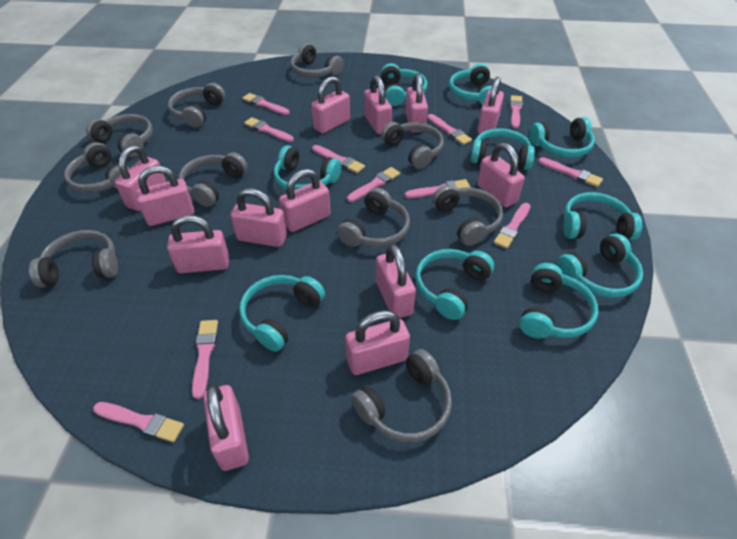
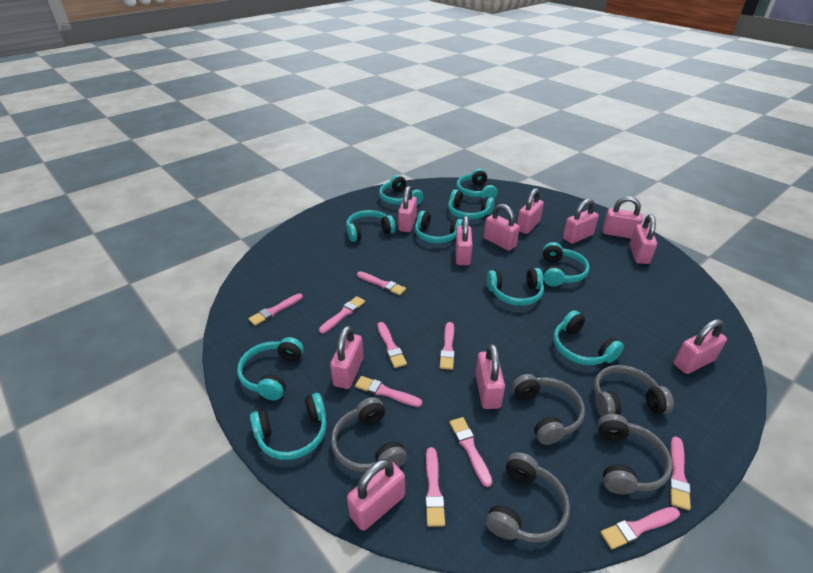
grey headphones: [29,230,118,288] [64,142,129,193] [86,114,153,157] [168,83,225,128] [179,152,248,207] [291,43,344,78] [337,188,410,247] [351,349,452,442] [381,122,444,169] [432,185,503,246] = 10 -> [331,397,407,472] [486,452,570,543] [512,374,585,445] [594,365,674,417] [598,414,672,494] = 5
pink brush: [93,402,184,442] [192,320,218,399] [243,93,289,115] [244,117,294,142] [312,145,365,173] [347,167,400,202] [405,179,471,198] [428,114,472,145] [494,203,531,249] [510,95,523,129] [538,157,603,187] = 11 -> [248,294,303,326] [319,296,365,333] [355,376,422,407] [357,271,406,295] [377,322,407,368] [425,447,445,527] [439,322,455,370] [450,417,492,487] [600,507,680,549] [669,436,691,510] = 10
pink padlock: [115,145,166,211] [136,165,195,226] [167,215,229,273] [203,384,249,471] [230,188,287,247] [279,169,331,232] [311,76,350,134] [345,310,410,375] [364,75,392,134] [376,244,416,318] [405,73,428,132] [477,77,504,134] [477,142,525,207] = 13 -> [330,326,364,389] [347,459,405,531] [398,186,417,232] [455,216,472,265] [476,344,505,409] [484,204,520,251] [517,188,544,234] [563,199,599,244] [602,196,643,239] [630,214,657,264] [673,319,727,374] = 11

